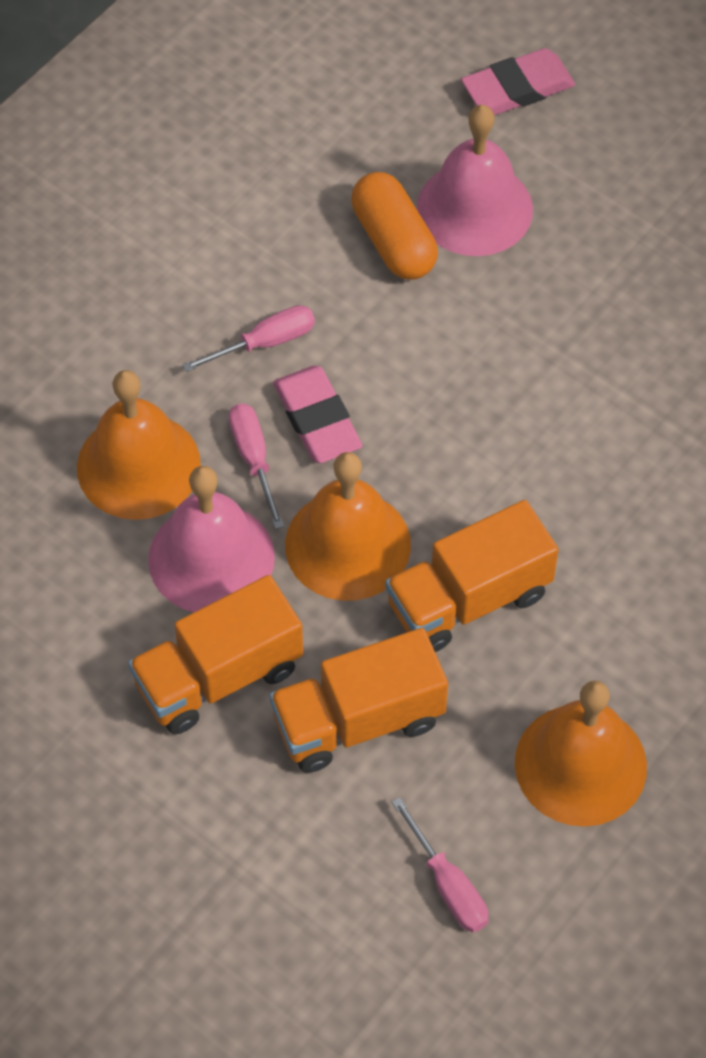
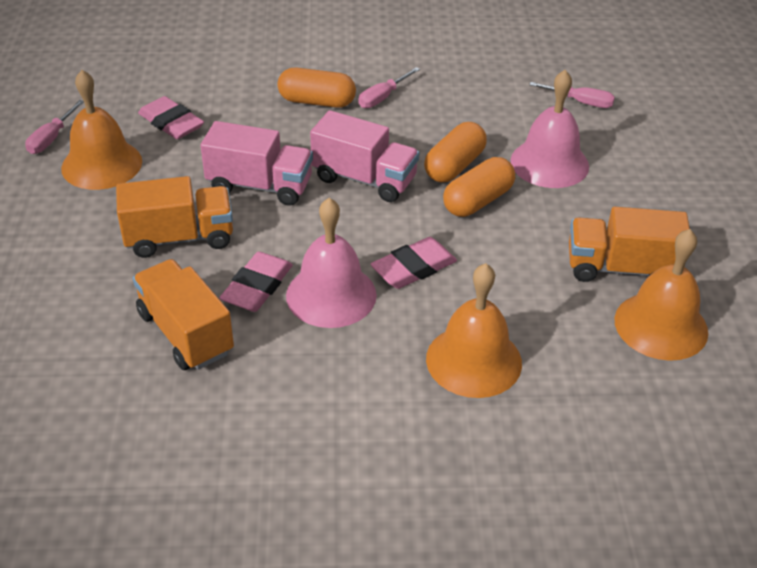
orange capsule: [351,172,438,280] = 1 -> [278,67,356,108] [424,122,487,182] [443,157,515,217] = 3
pink eraser: [273,365,362,463] [461,48,575,115] = 2 -> [138,96,204,139] [219,252,293,312] [370,237,457,289] = 3
pink truck: none = 0 -> [200,121,313,206] [310,110,420,202] = 2

